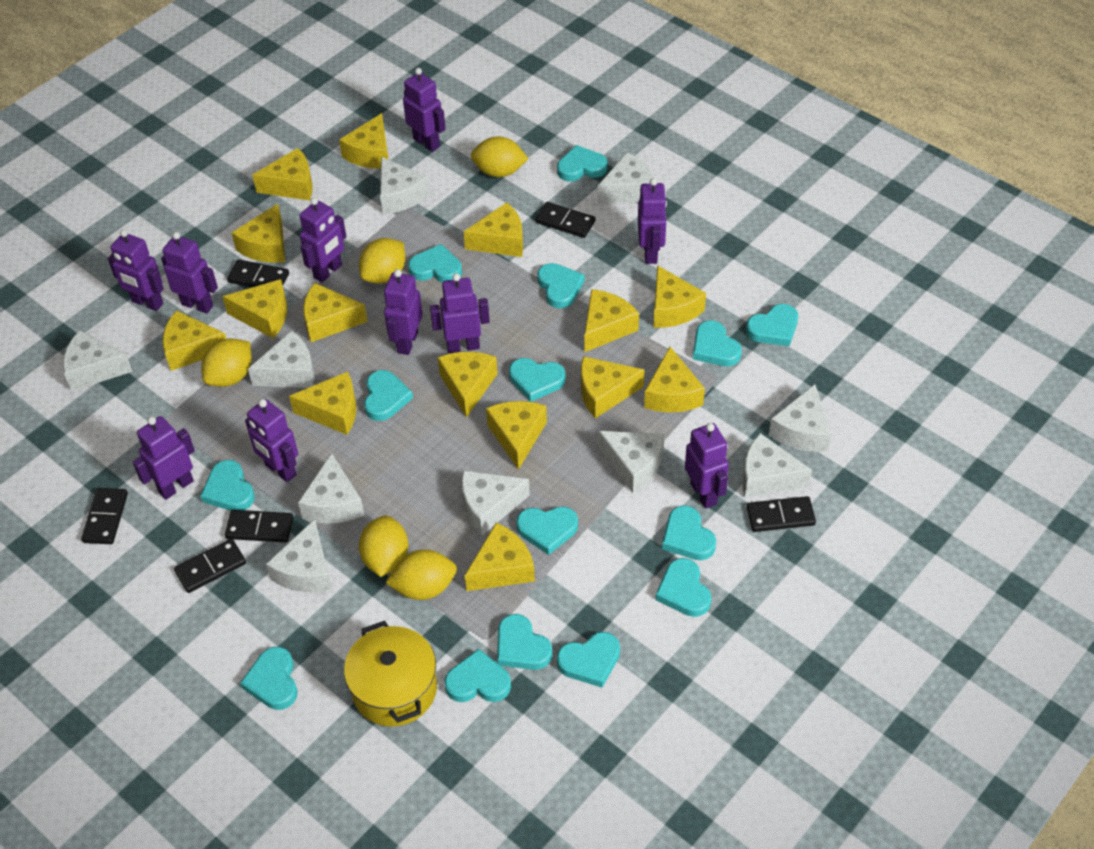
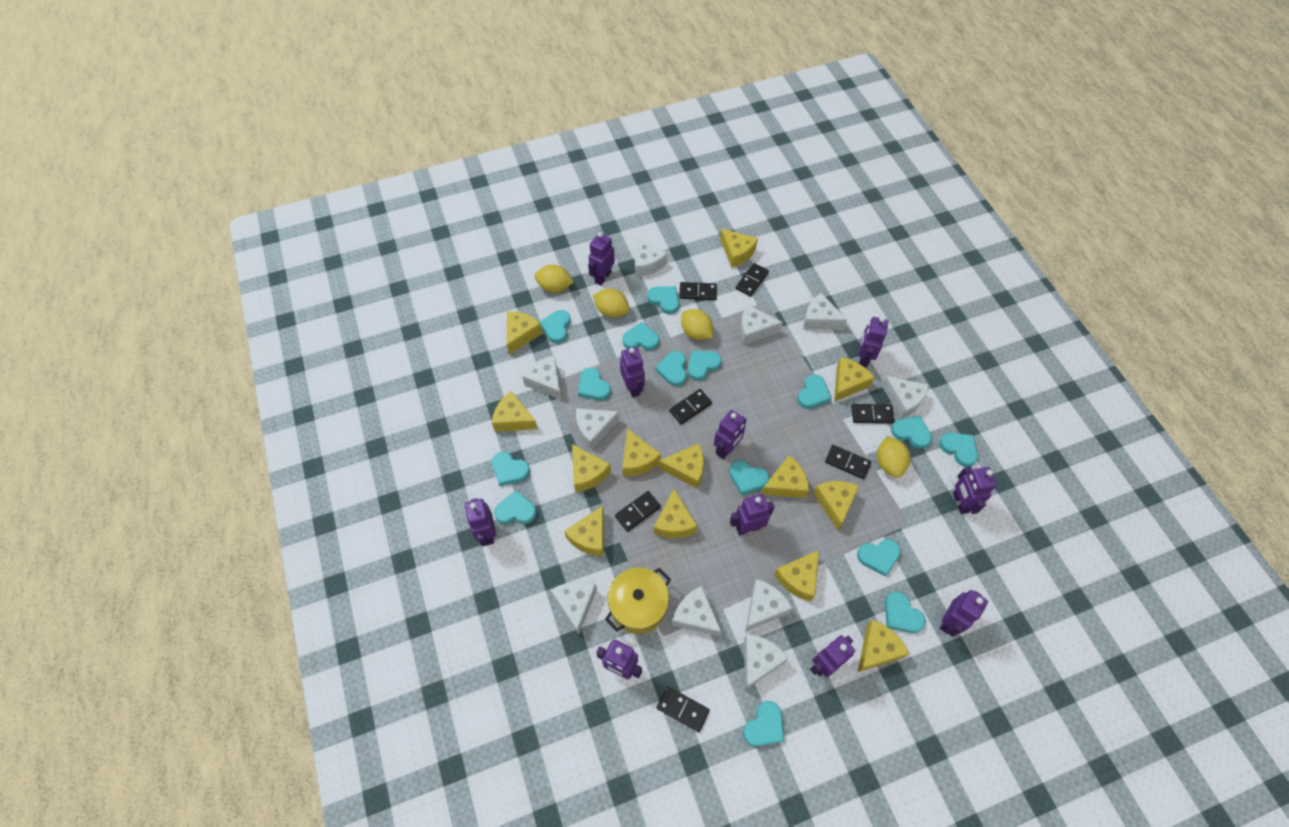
black domino: [81,488,128,544] [174,539,246,593] [225,510,293,542] [227,259,289,287] [535,202,595,238] [747,496,816,532] = 6 -> [615,491,661,532] [657,686,710,732] [669,389,712,424] [680,282,717,300] [736,263,769,297] [825,445,871,479] [851,404,894,424] = 7
yellow cheese: [163,310,226,371] [222,279,287,338] [232,204,285,263] [252,148,313,201] [289,372,357,435] [303,283,368,342] [339,113,388,169] [438,352,498,418] [463,202,523,257] [464,523,535,591] [486,401,547,470] [581,356,644,418] [584,289,639,352] [644,347,705,412] [653,265,706,328] = 15 -> [492,391,538,432] [507,311,543,355] [564,506,604,556] [572,444,611,492] [622,428,661,476] [654,489,697,538] [659,443,704,488] [720,228,758,268] [761,456,809,498] [774,550,819,601] [813,481,859,530] [834,357,875,402] [858,620,910,672] = 13
yellow lemon: [202,338,251,387] [359,238,405,284] [359,515,408,577] [386,550,457,600] [471,136,529,177] = 5 -> [534,264,574,293] [593,288,630,318] [681,309,713,340] [877,436,910,478] = 4

